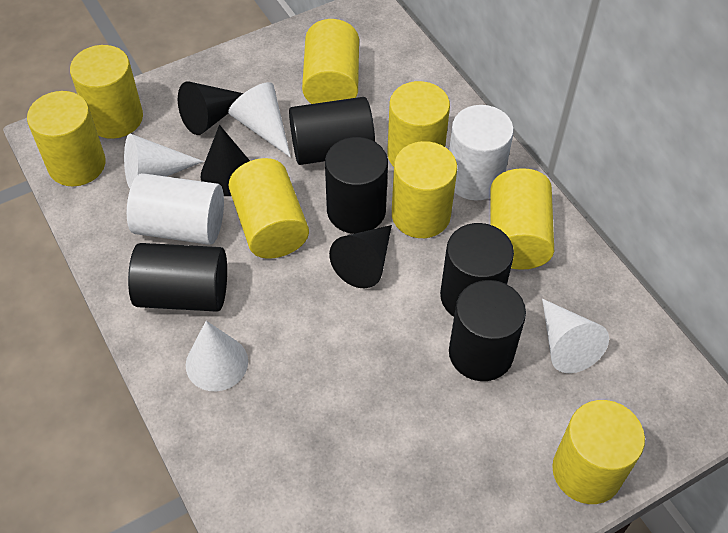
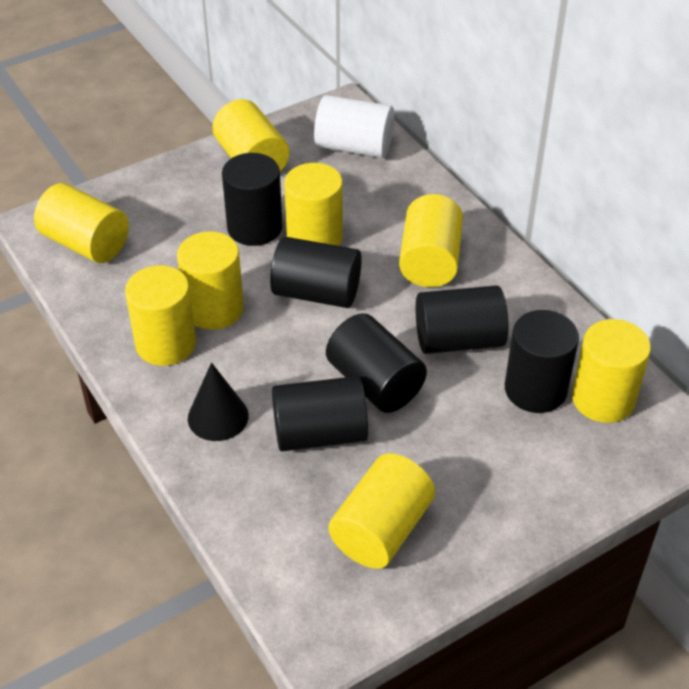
black cone: [178,81,243,135] [201,125,250,196] [329,225,392,288] = 3 -> [188,363,249,441] = 1
black cylinder: [128,243,227,312] [289,97,375,165] [325,137,388,234] [440,223,514,317] [449,280,526,381] = 5 -> [222,153,282,246] [270,237,362,308] [272,376,368,451] [326,313,427,413] [416,285,508,354] [505,310,579,413] = 6
white cone: [124,134,204,188] [186,321,248,391] [228,82,291,158] [542,299,609,373] = 4 -> none = 0
white cylinder: [127,173,224,245] [449,105,514,201] = 2 -> [314,95,394,158] = 1

